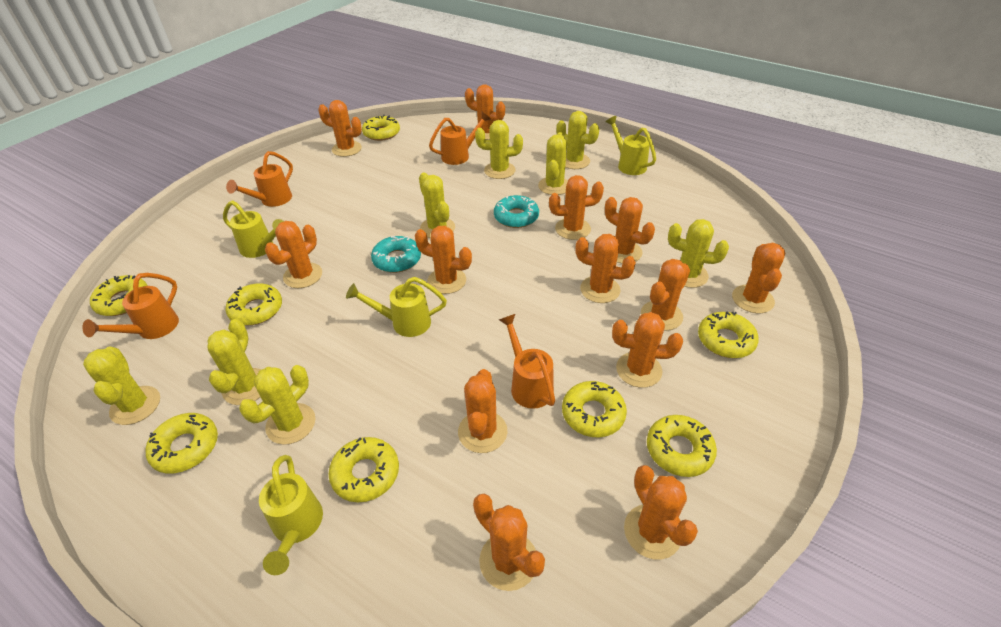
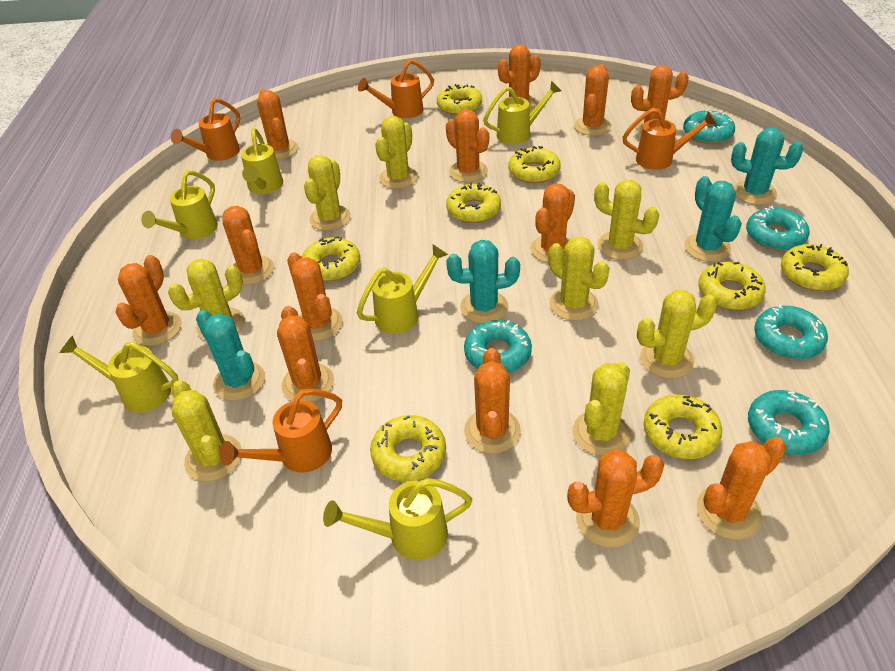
turquoise cactus: none = 0 -> [196,310,265,401] [446,240,520,323] [684,176,742,262] [731,128,803,205] = 4
turquoise donut: [371,236,421,273] [494,195,539,228] = 2 -> [464,320,532,373] [683,110,735,144] [746,206,810,251] [748,390,830,455] [754,304,828,359] = 5
yellow watering can: [223,201,284,258] [259,455,323,575] [346,277,447,337] [606,116,656,175] = 4 -> [60,336,178,413] [141,170,218,239] [241,128,283,194] [323,478,472,560] [357,244,448,334] [483,81,561,144] = 6

